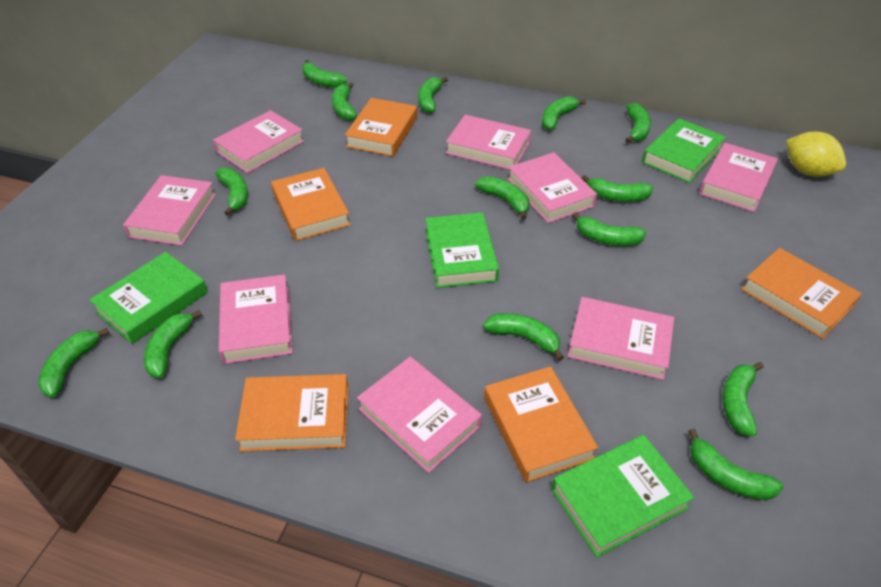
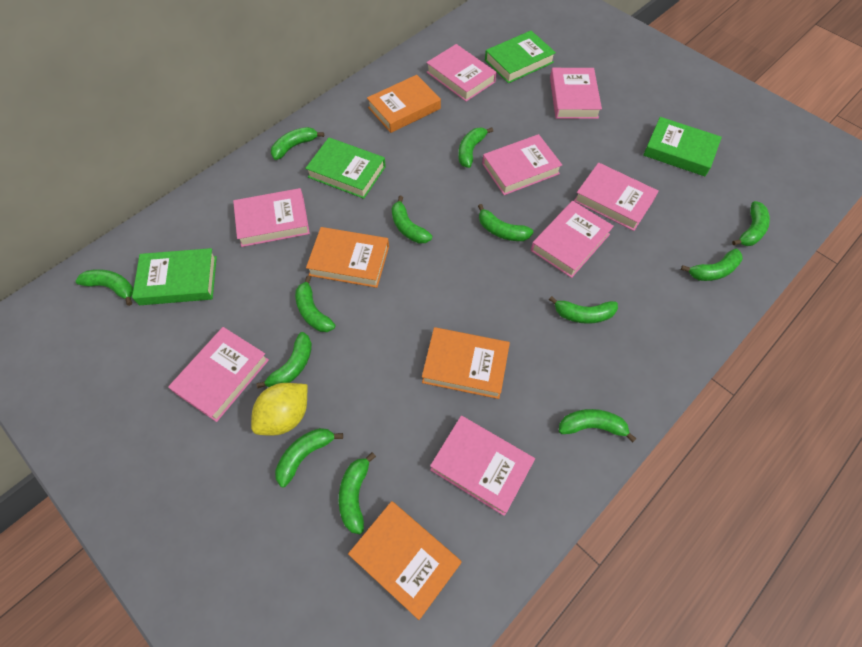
green banana: [38,328,110,397] [144,310,202,378] [215,168,248,216] [302,60,348,88] [332,82,357,120] [418,77,448,113] [475,176,530,220] [483,313,564,361] [542,96,586,130] [572,212,646,246] [581,175,653,202] [625,103,651,143] [688,429,784,501] [722,362,764,437] = 14 -> [76,269,133,306] [256,332,312,388] [271,127,324,160] [275,428,343,487] [295,275,335,332] [339,452,376,534] [391,196,432,244] [459,128,493,168] [478,204,533,241] [549,296,618,324] [559,409,637,442] [681,248,743,281] [732,201,770,246] = 13
orange book: [235,374,348,452] [271,168,350,241] [345,98,417,157] [484,366,598,482] [741,248,862,339] = 5 -> [306,227,389,288] [348,501,461,620] [367,75,441,133] [422,327,510,399] = 4

